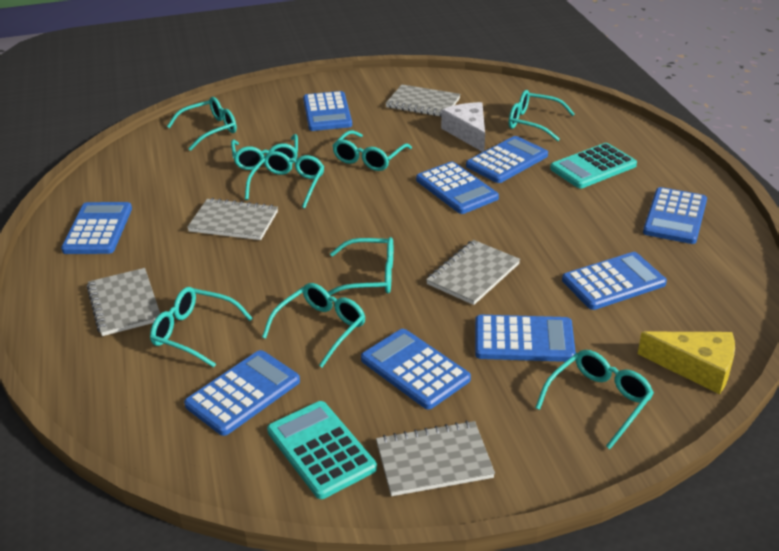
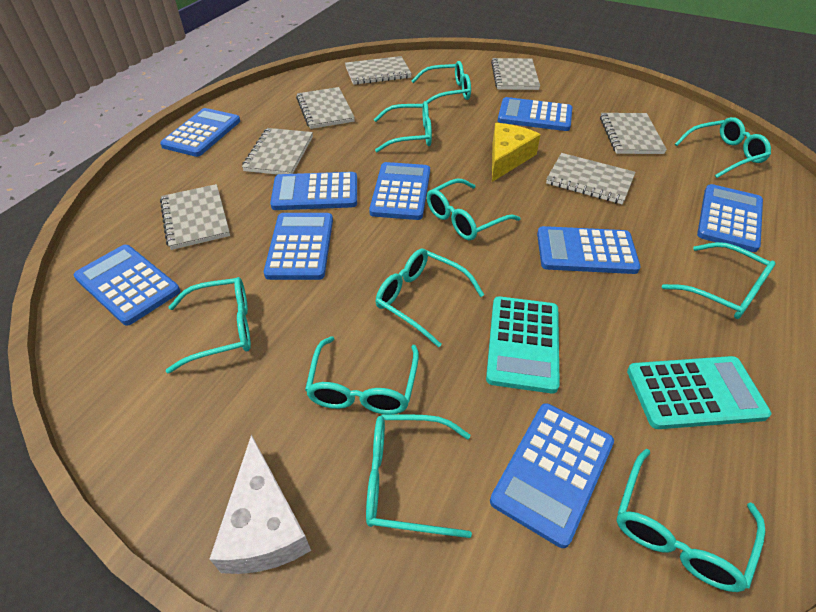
grey notebook: [87,268,160,336] [187,198,278,240] [376,421,495,496] [385,84,461,117] [426,240,520,305] = 5 -> [160,184,230,250] [242,128,313,175] [296,87,355,129] [345,56,412,85] [491,58,540,90] [546,153,636,204] [600,113,667,154] = 7
turquoise glasses: [150,287,253,368] [167,97,237,151] [231,134,298,170] [245,151,324,209] [262,283,365,367] [328,237,393,296] [332,130,412,171] [509,90,575,141] [535,350,654,449] = 9 -> [166,277,251,373] [305,336,419,415] [366,414,472,538] [374,101,432,152] [376,249,484,347] [412,61,471,104] [427,179,521,240] [617,449,765,592] [662,242,776,319] [675,117,771,178] = 10

